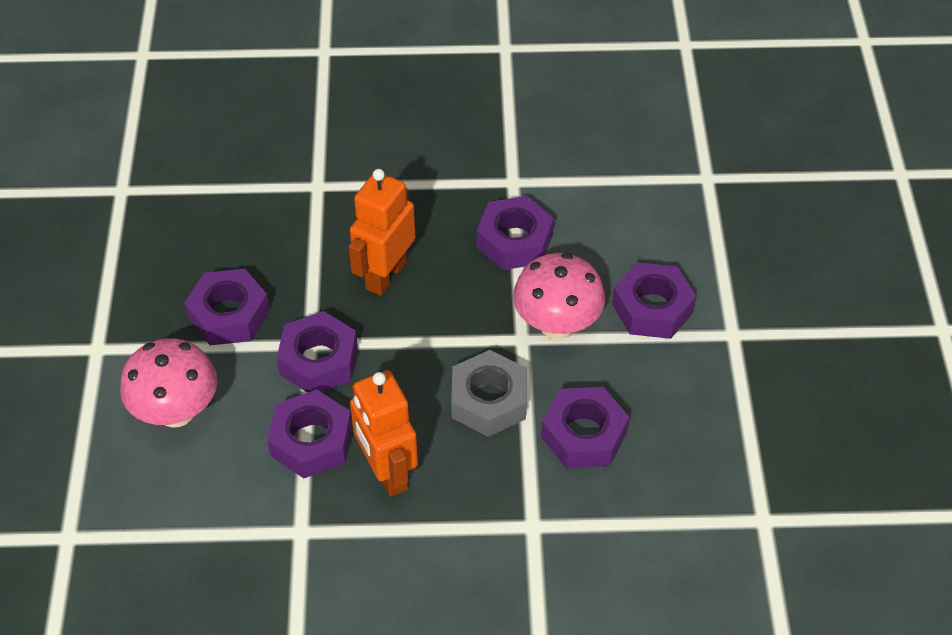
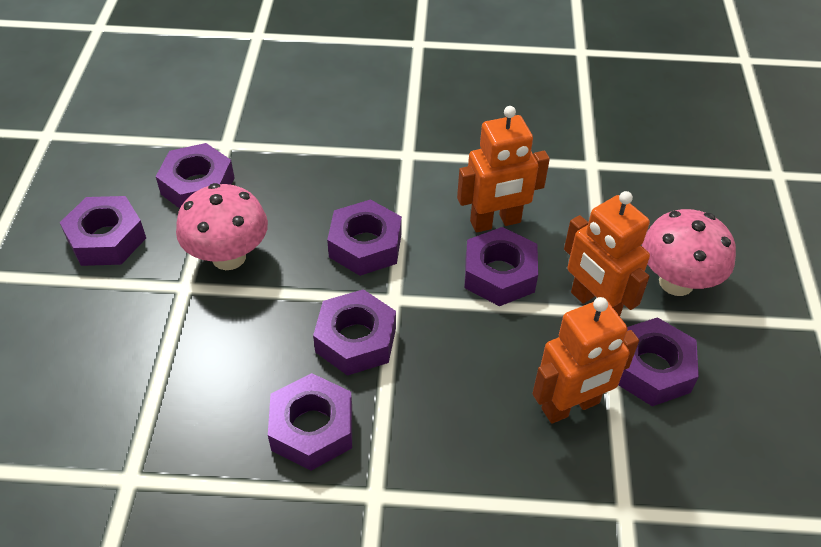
grey nut: [451,350,527,437] = 1 -> none = 0
orange robot: [349,169,415,296] [350,370,418,497] = 2 -> [457,106,550,233] [532,297,639,424] [564,191,650,316] = 3
purple nut: [184,269,270,345] [267,389,352,478] [277,311,358,392] [477,196,554,270] [541,387,629,468] [612,262,696,339] = 6 -> [60,196,146,266] [156,143,234,208] [268,373,352,471] [313,289,396,376] [327,199,402,276] [464,227,538,306] [619,317,699,406] = 7

